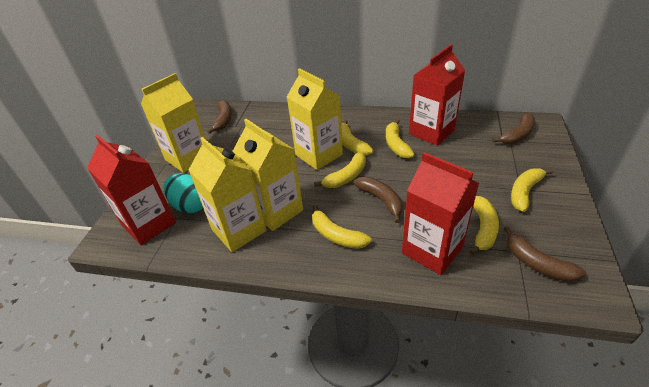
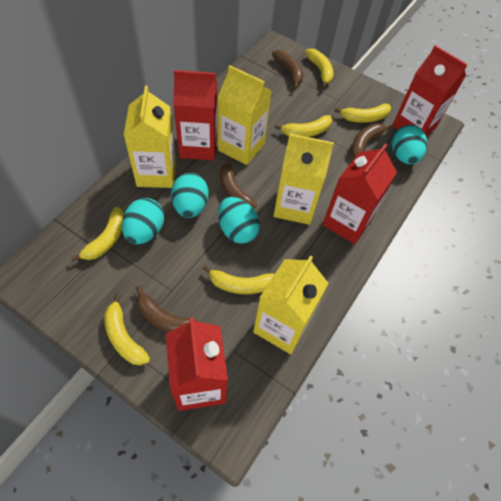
red carton: [87,135,176,245] [402,152,479,275] [409,44,465,146] = 3 -> [166,317,228,411] [173,70,217,160] [322,144,397,244] [392,45,468,137] = 4
turquoise egg: [164,173,203,213] = 1 -> [122,198,164,244] [171,173,209,218] [218,197,260,244] [392,125,427,164] = 4

